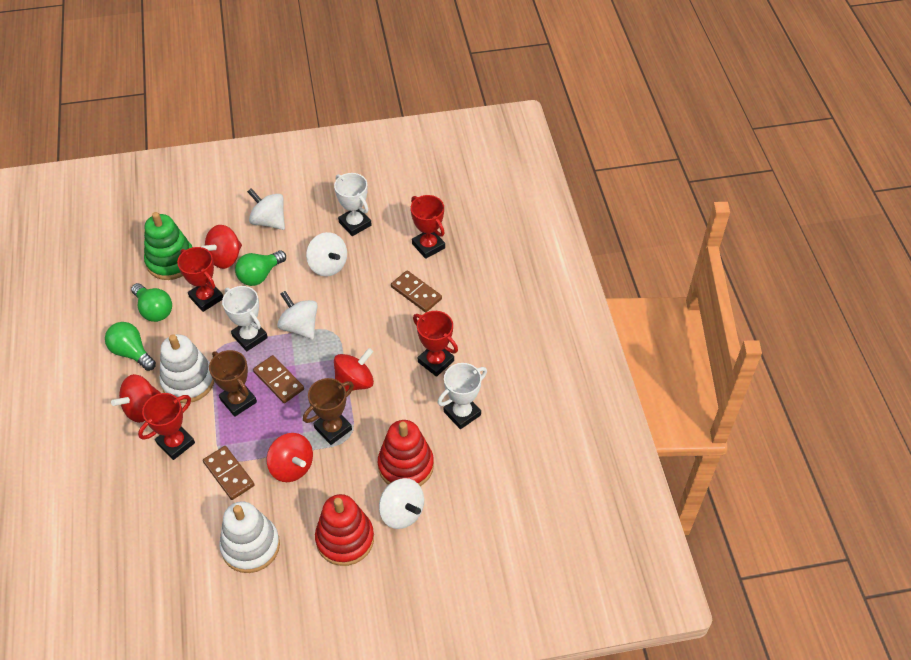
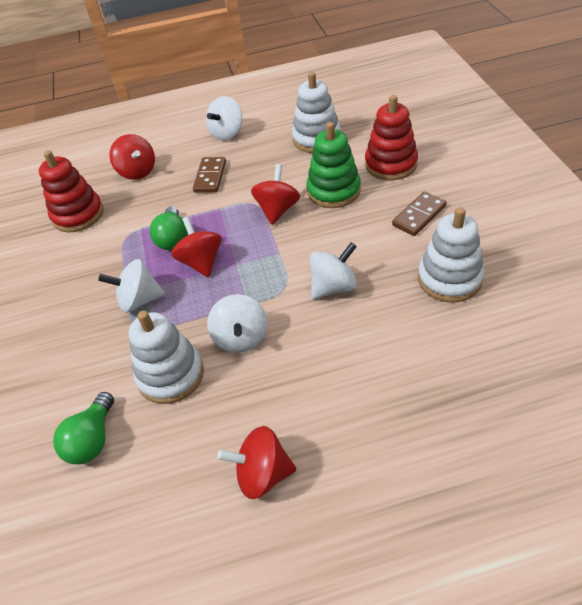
brown domino: [203,446,255,500] [253,355,304,403] [391,271,442,312] = 3 -> [193,157,226,193] [392,192,447,236] = 2
brown trophy: [209,350,257,417] [303,378,354,445] = 2 -> none = 0
green light bulb: [105,322,156,371] [131,283,172,322] [235,250,286,286] = 3 -> [53,392,114,464] [149,206,188,250] = 2
red trophy: [138,393,195,460] [177,247,223,312] [411,195,445,259] [413,311,458,377] = 4 -> none = 0
white stacking toy: [159,334,214,403] [219,501,280,573] = 2 -> [129,311,204,404] [292,72,341,153] [418,207,484,303] = 3
white trophy: [222,286,268,351] [334,173,372,236] [438,363,487,429] = 3 -> none = 0

